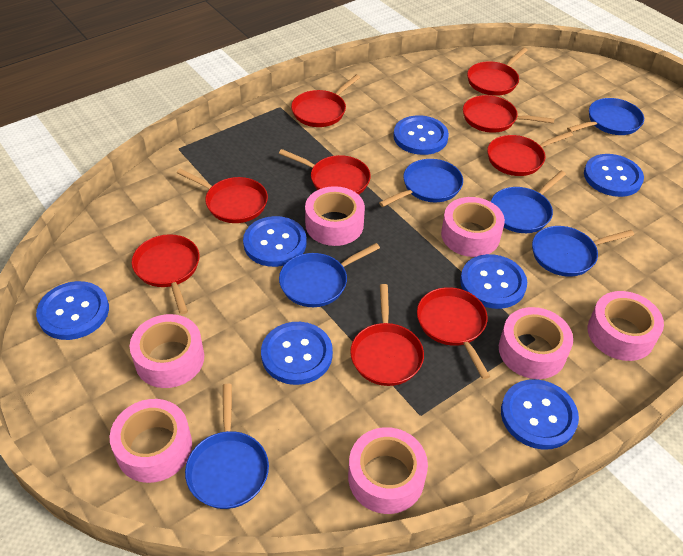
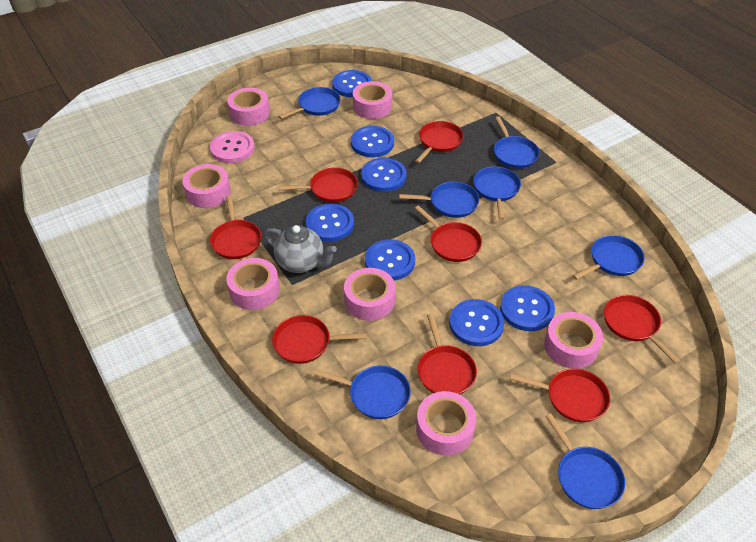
blue pan: [185,384,269,509] [279,243,380,307] [379,159,463,207] [491,171,566,233] [532,226,634,277] [567,98,644,135] = 6 -> [279,87,340,119] [313,366,411,419] [399,182,479,218] [473,166,521,220] [494,116,540,169] [545,413,625,509] [573,235,644,280] = 7
grey teapot: none = 0 -> [264,225,337,273] = 1
pink button: none = 0 -> [210,131,255,163] = 1
red pan: [132,234,200,315] [177,168,268,223] [279,149,371,195] [291,75,360,127] [350,284,424,386] [417,287,490,379] [463,95,554,133] [467,48,528,96] [487,131,573,176] = 9 -> [210,196,261,259] [272,315,367,364] [279,167,358,203] [415,121,464,163] [415,205,482,262] [417,314,477,395] [510,368,610,422] [604,295,680,364] = 8

